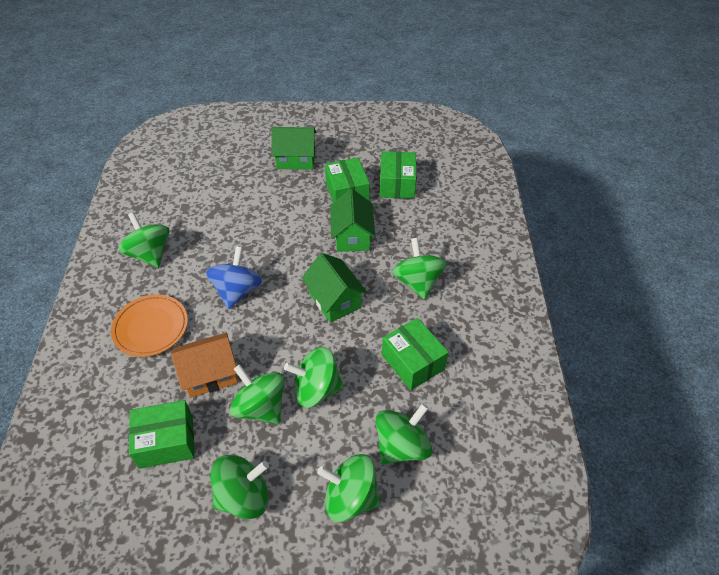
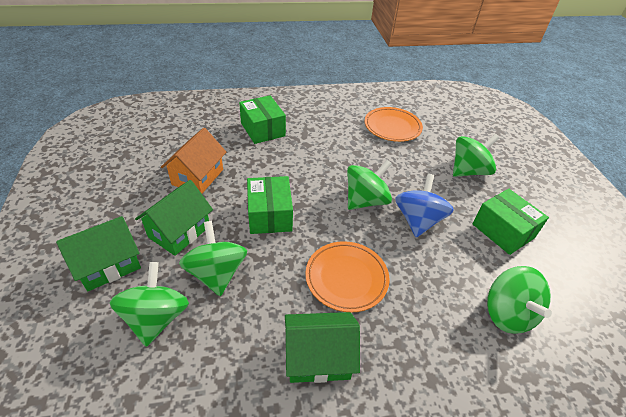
green box: [129,400,195,469] [325,157,370,202] [380,151,416,199] [382,318,449,390] = 4 -> [239,95,286,144] [247,176,293,234] [473,189,549,255] = 3
green spinning top: [118,212,169,268] [210,455,269,519] [230,365,285,424] [284,347,344,408] [317,454,381,522] [376,403,432,465] [392,238,447,300] = 7 -> [109,262,189,347] [179,221,247,296] [347,160,392,210] [453,134,499,177] [487,266,552,334] = 5
orange plate: [111,294,188,357] = 1 -> [305,241,390,312] [365,107,423,142] = 2

